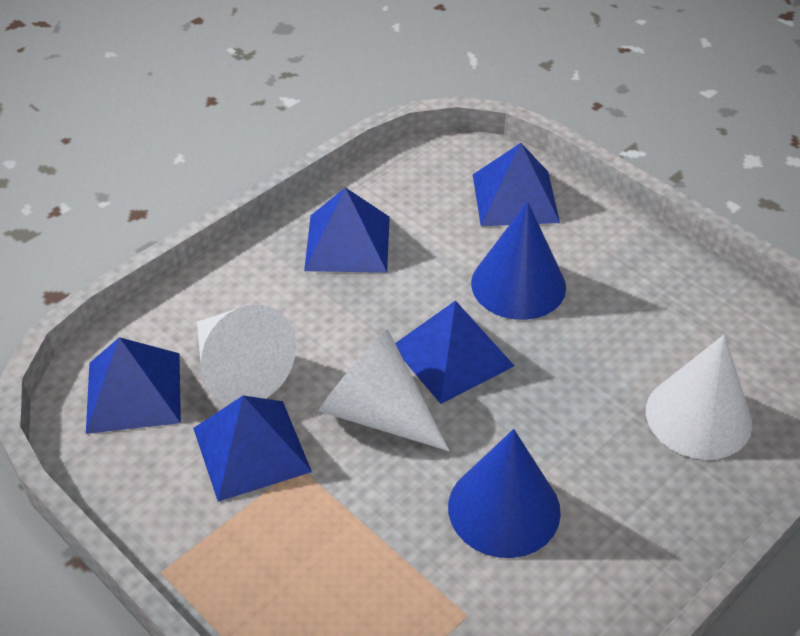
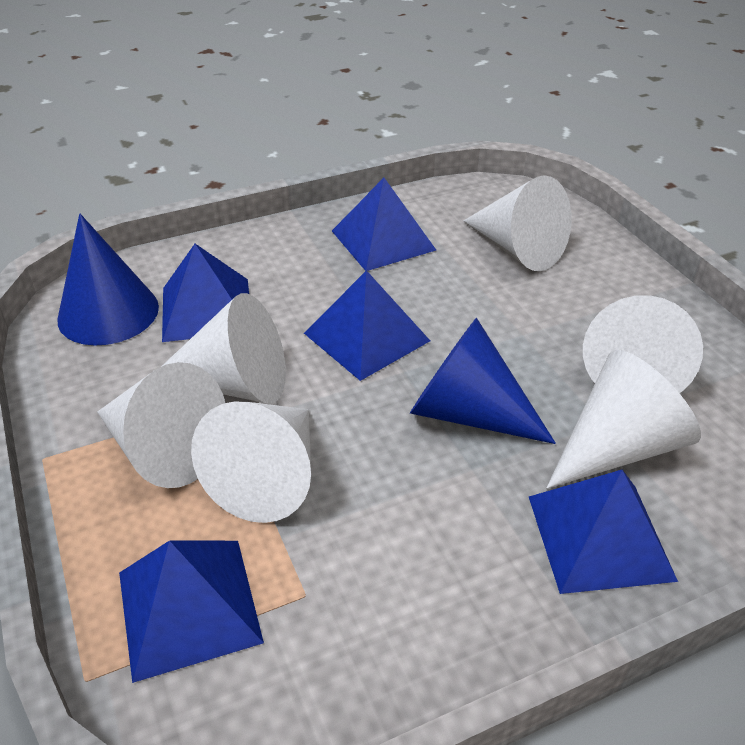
white cone: [197,305,296,404] [319,329,450,451] [646,335,752,460] = 3 -> [97,362,225,488] [161,293,286,404] [191,401,311,523] [463,175,572,271] [547,350,701,489] [583,295,703,393] = 6

